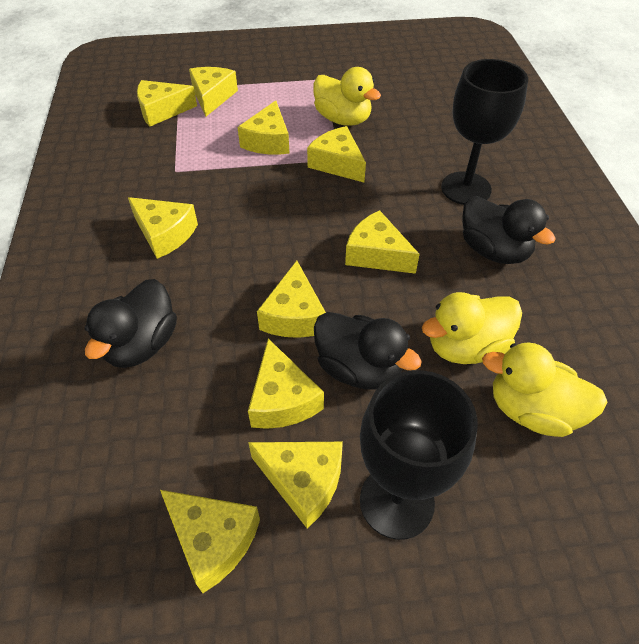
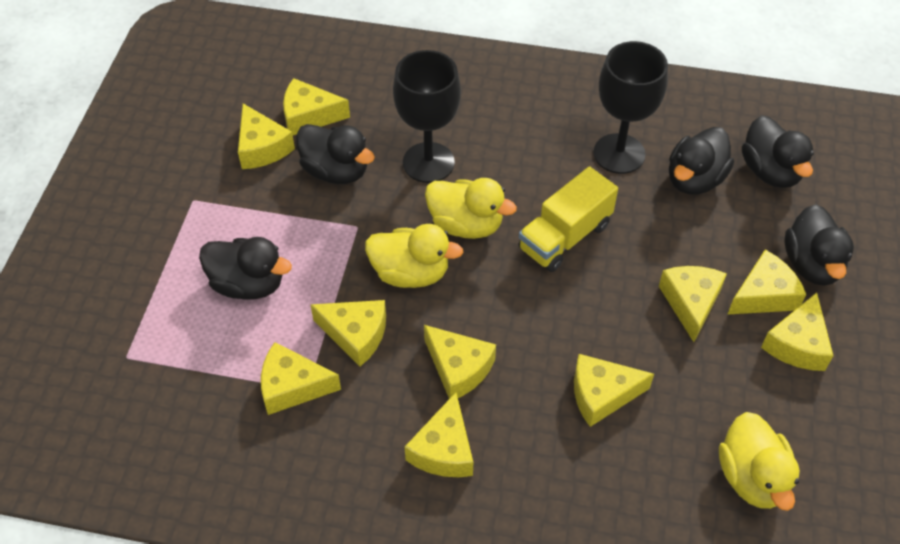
black duck: [84,279,177,368] [314,312,422,390] [462,196,556,264] = 3 -> [199,237,292,299] [296,124,375,184] [669,127,734,195] [742,116,814,188] [784,204,854,286] = 5
yellow truck: none = 0 -> [518,166,618,272] = 1

